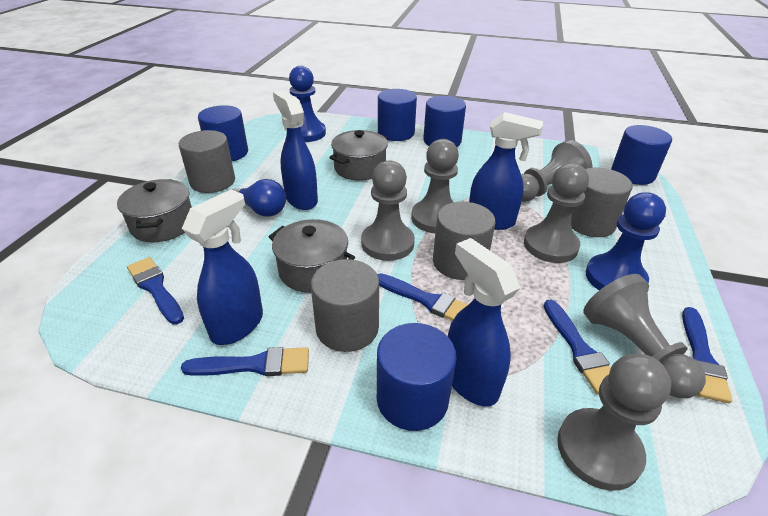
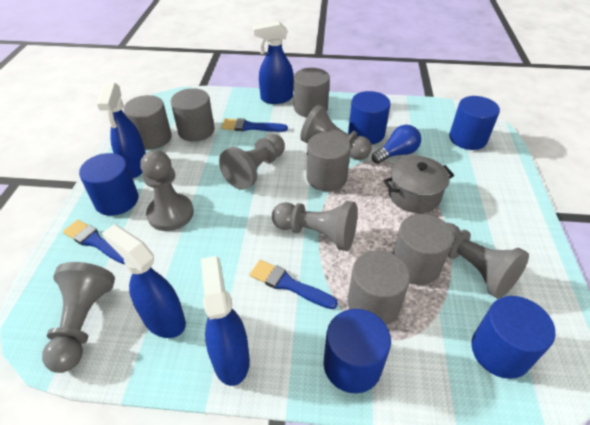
blue brush: [127,257,184,324] [181,347,309,376] [377,273,469,321] [544,300,611,394] [682,307,732,403] = 5 -> [63,220,125,264] [221,118,288,132] [250,260,338,309] = 3
blue pawn: [289,66,326,142] [585,192,666,290] = 2 -> none = 0
grey cylinder: [179,130,235,193] [311,259,379,352] [433,202,496,280] [571,168,632,237] = 4 -> [124,95,172,149] [171,88,214,142] [294,68,330,117] [306,132,351,191] [348,250,410,325] [393,214,453,285] = 6
grey pot: [117,179,192,242] [269,219,355,293] [329,130,388,181] = 3 -> [383,156,454,213] = 1

